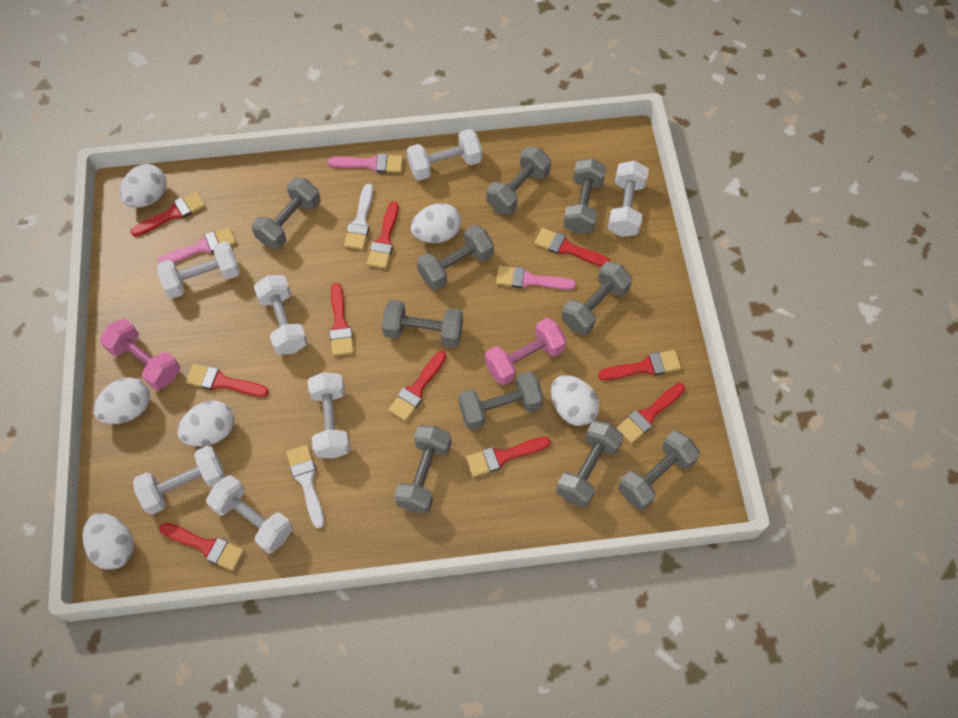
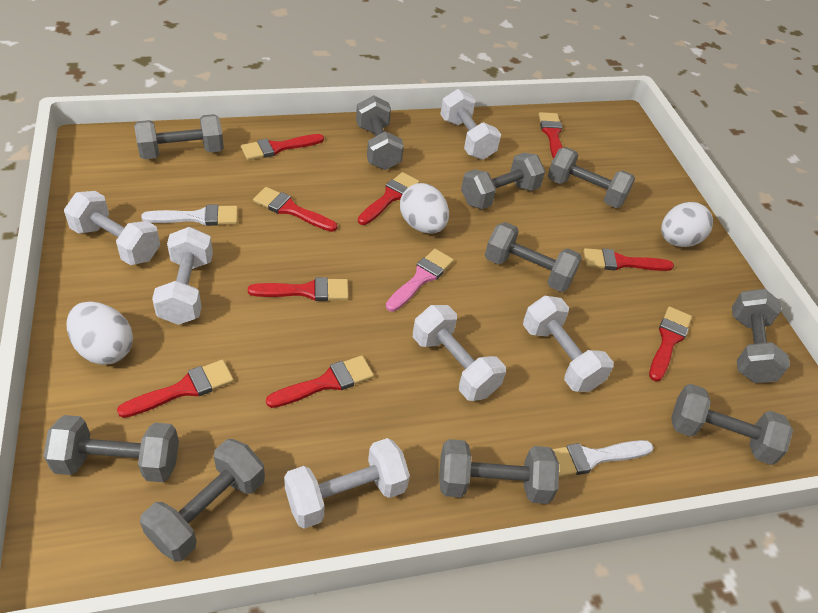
pink brush: [157,227,236,264] [328,154,403,173] [496,266,576,290] = 3 -> [386,249,454,312] = 1
pink dumbbell: [100,319,180,390] [485,318,566,385] = 2 -> none = 0
red brush: [130,191,205,236] [159,523,244,571] [186,364,269,397] [330,283,354,356] [367,201,399,268] [388,351,447,421] [466,437,551,477] [534,228,611,267] [598,350,681,380] [617,383,685,444] = 10 -> [117,360,234,418] [241,134,324,160] [248,277,349,301] [253,187,337,232] [266,355,374,408] [358,172,420,225] [539,112,563,159] [583,248,674,271] [649,306,692,382] = 9
white dumbbell: [133,446,226,515] [157,241,240,299] [206,475,293,554] [254,275,308,355] [308,372,350,459] [407,129,482,181] [608,161,649,237] = 7 -> [64,191,160,265] [152,227,213,325] [284,438,410,529] [413,305,506,401] [440,89,501,160] [523,296,614,392] = 6
white egg: [83,513,134,570] [94,377,150,424] [120,164,167,208] [177,400,234,446] [411,203,461,243] [551,375,600,426] = 6 -> [67,302,133,365] [400,183,449,234] [661,202,713,247] = 3

